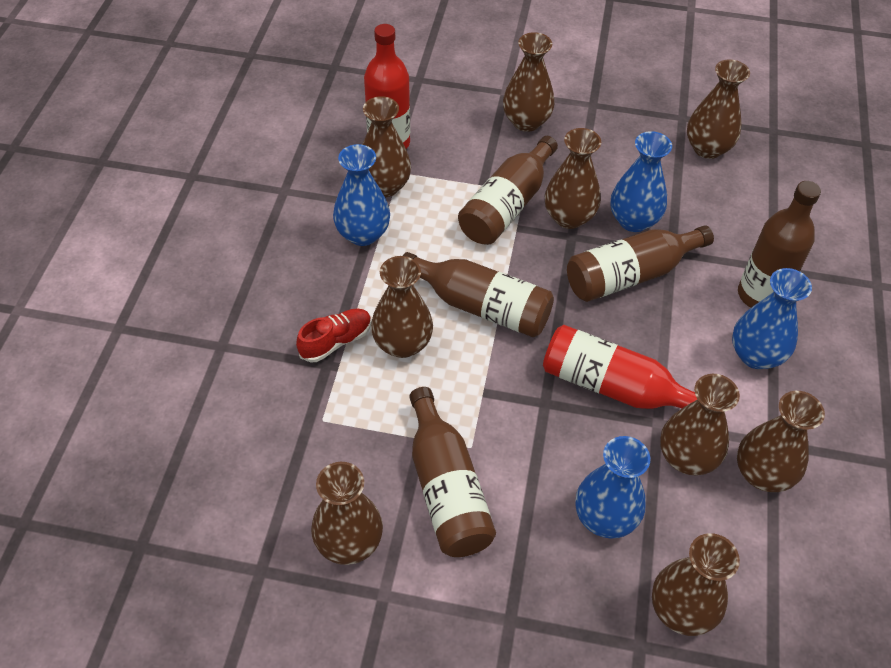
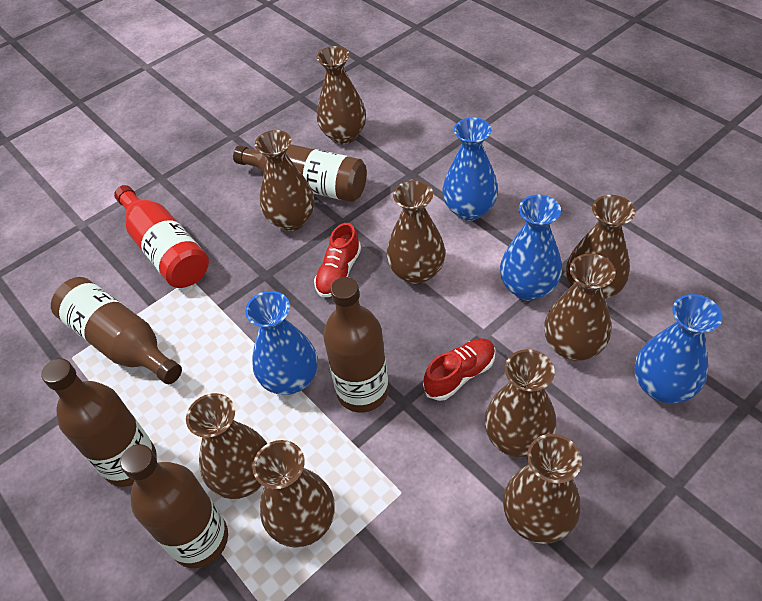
red bottle: [364,24,410,149] [543,325,697,409] = 2 -> [114,185,209,288] = 1
red shoe: [296,309,372,362] = 1 -> [314,223,361,297] [423,338,495,401] = 2

